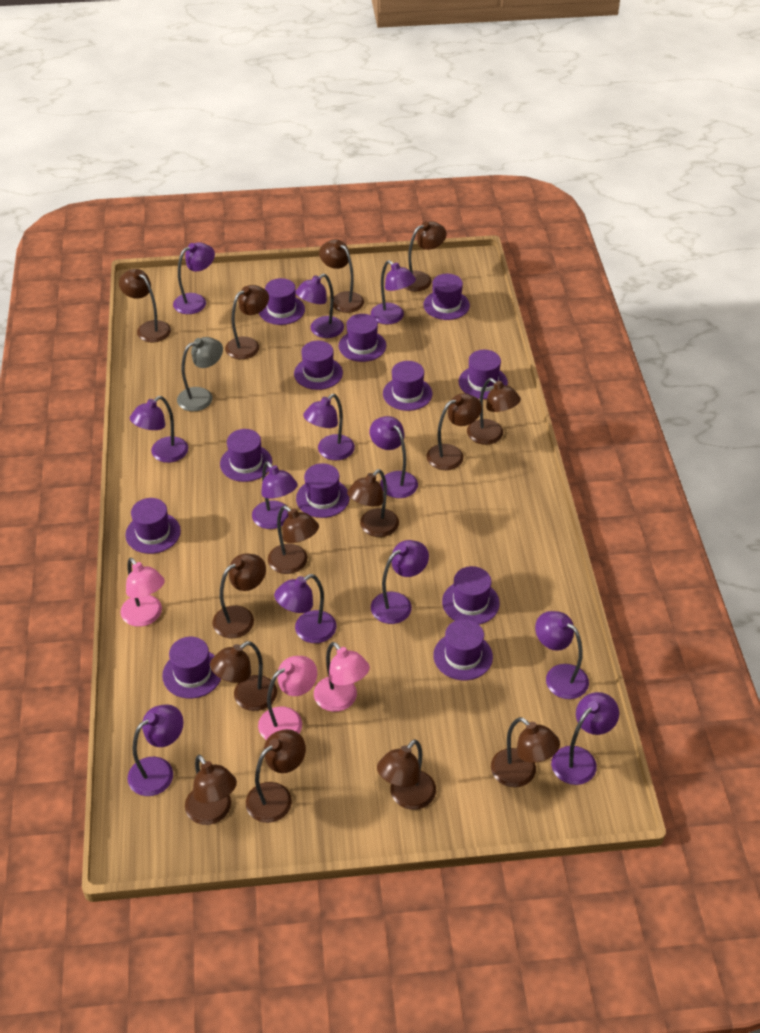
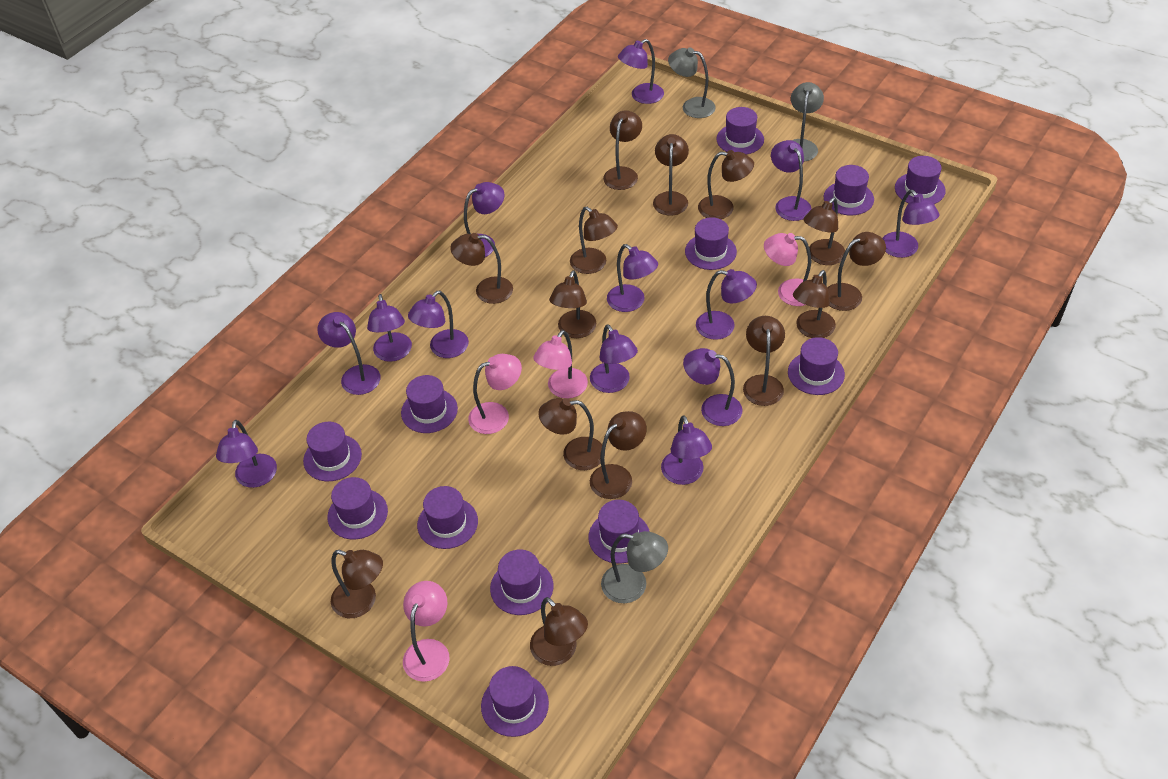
grey lamp: [177,337,223,411] = 1 -> [601,531,668,603] [668,48,716,118] [791,82,824,161] = 3
pink lamp: [121,558,165,627] [258,656,317,740] [314,642,370,712] = 3 -> [403,581,450,682] [468,354,522,434] [534,330,588,398] [764,233,811,306] = 4
purple lamp: [127,704,183,796] [130,396,188,463] [173,242,215,314] [252,461,298,529] [274,574,337,643] [295,274,344,338] [303,394,355,460] [369,416,418,498] [371,260,416,324] [371,540,429,624] [535,611,589,699] [551,692,619,785] = 12 -> [216,420,277,488] [317,312,380,395] [367,294,412,362] [408,291,469,358] [464,182,505,257] [590,324,638,393] [607,244,658,312] [618,39,664,104] [661,415,712,485] [683,348,743,426] [696,269,757,340] [771,140,811,221] [883,190,939,258] = 13

